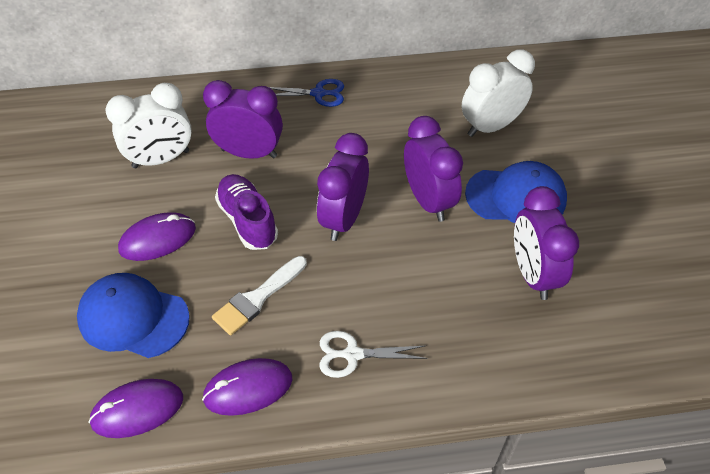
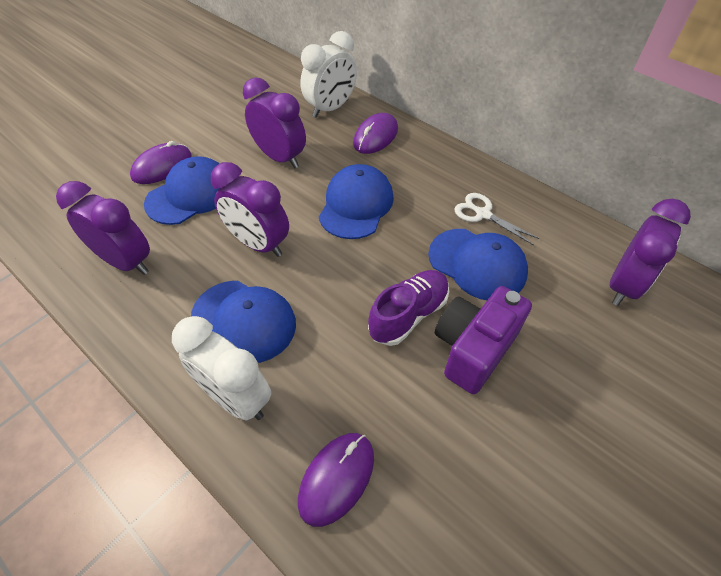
blue cap: [77,273,190,358] [465,161,567,223] = 2 -> [144,156,220,225] [191,281,296,363] [319,164,394,239] [428,229,528,300] = 4
blue scissors: [269,79,344,107] = 1 -> none = 0
purple camera: none = 0 -> [435,286,532,394] = 1
white brush: [212,256,307,335] = 1 -> none = 0

